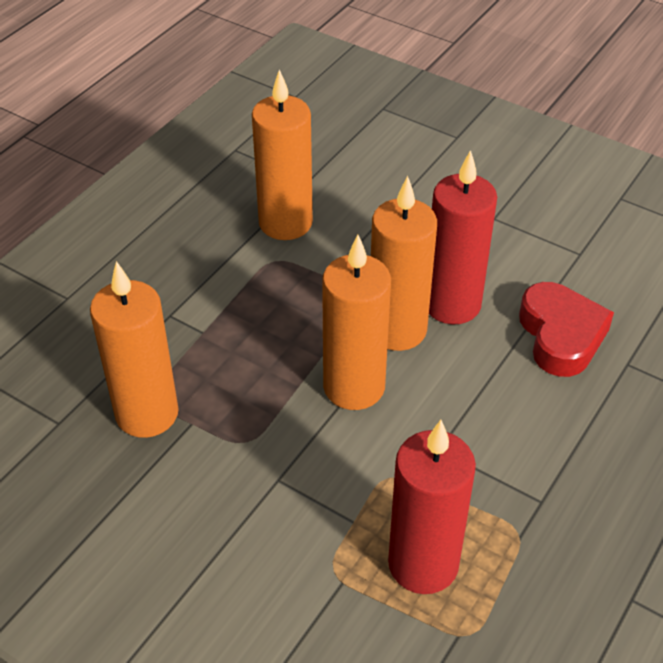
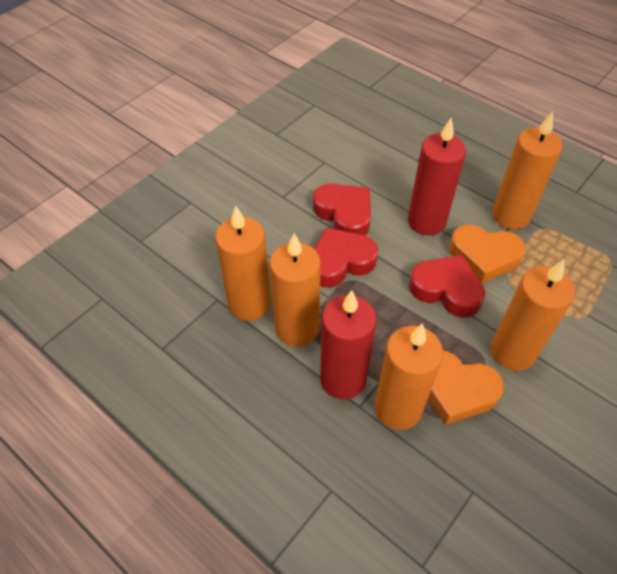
orange candle: [90,261,179,438] [252,69,313,240] [322,235,391,410] [371,176,437,351] = 4 -> [215,206,271,321] [270,233,321,347] [375,323,443,430] [491,259,575,371] [492,111,563,229] = 5
orange heart: none = 0 -> [428,351,504,425] [449,225,526,283] = 2
red heart: [519,282,614,377] = 1 -> [313,184,371,236] [314,228,378,288] [409,255,485,318] = 3

